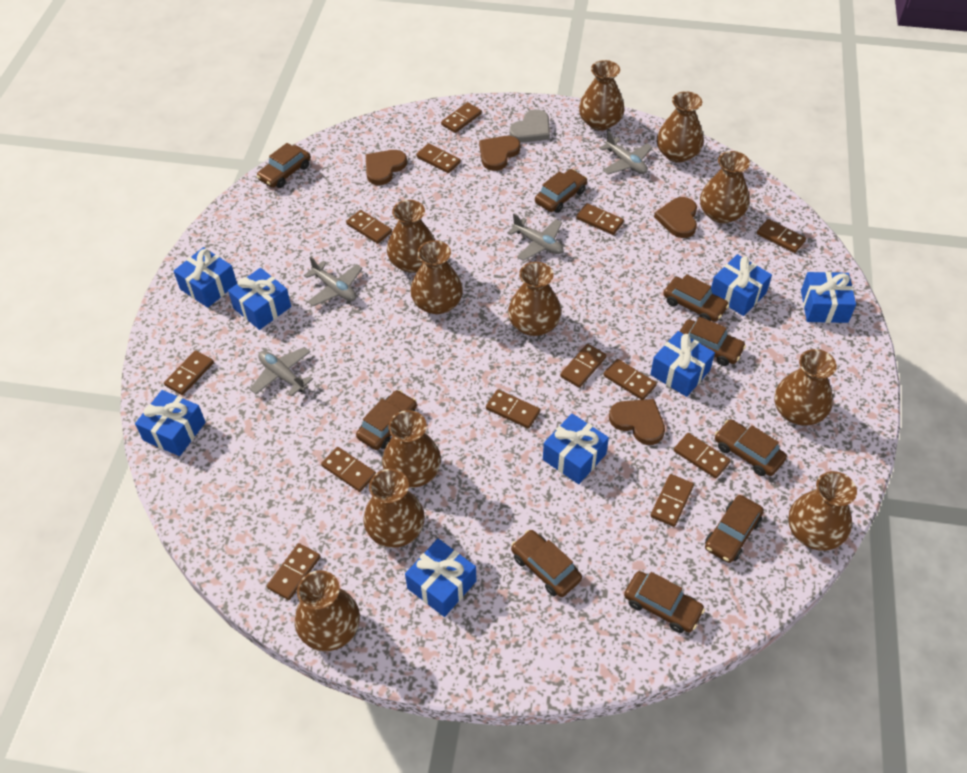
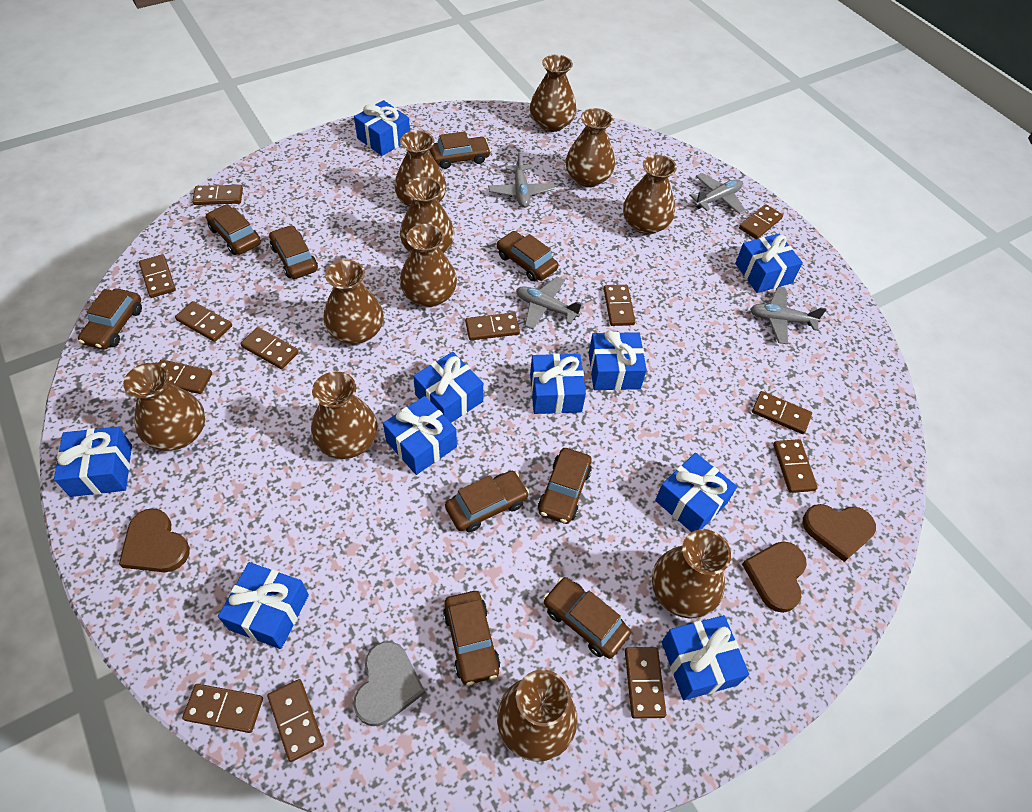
blue gift: [135,390,206,456] [174,247,237,308] [228,268,291,330] [405,539,476,617] [543,414,609,484] [650,331,715,397] [711,254,772,316] [801,272,856,323] = 8 -> [54,427,132,497] [218,562,309,649] [354,100,410,156] [383,396,457,475] [413,352,483,423] [530,353,586,414] [589,330,647,390] [655,453,737,532] [662,615,749,700] [735,233,803,293] = 10
brown heart: [366,150,407,185] [479,136,520,171] [609,399,665,445] [654,197,697,238] = 4 -> [119,508,190,572] [742,541,807,613] [803,504,876,562] = 3

